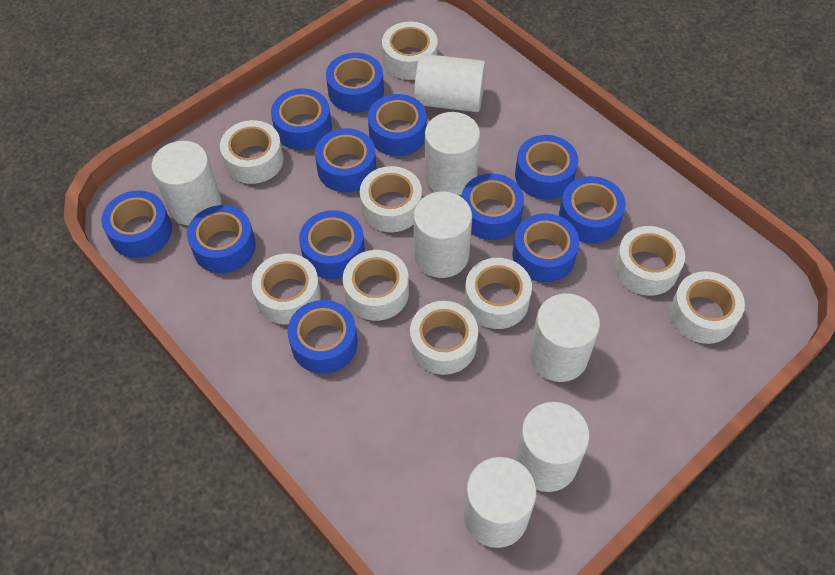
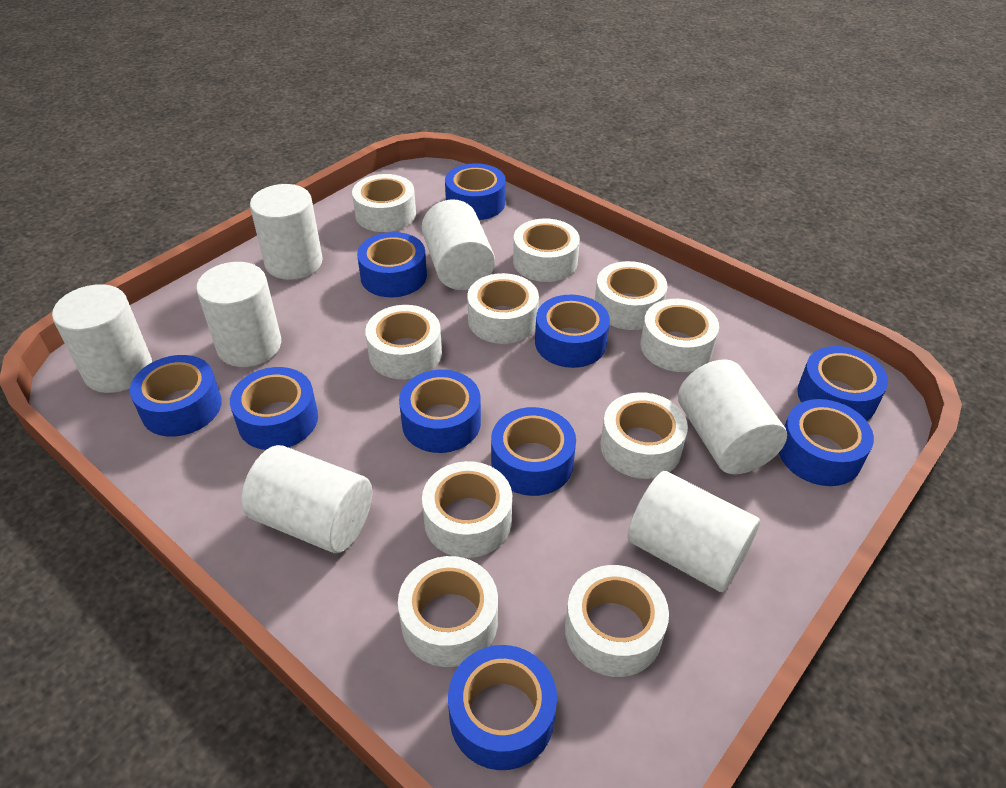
blue tape: [101,190,172,258] [187,205,256,273] [271,88,332,150] [288,300,358,374] [299,210,365,279] [315,128,377,193] [326,53,384,113] [368,94,427,156] [462,173,524,240] [512,213,579,282] [515,135,578,199] [559,176,625,243] = 12 -> [130,355,222,437] [230,367,318,450] [357,232,427,297] [399,370,481,453] [445,163,506,220] [448,645,557,770] [491,407,576,496] [535,295,610,368] [779,399,874,486] [797,346,888,421] = 10
white tape: [220,120,284,184] [252,254,321,325] [343,250,409,321] [360,166,422,232] [382,22,438,80] [410,301,478,375] [465,258,532,329] [614,226,685,296] [670,271,745,344] = 9 -> [352,174,416,232] [365,305,442,379] [398,556,498,667] [422,461,512,558] [467,273,539,344] [513,219,580,282] [565,565,669,677] [595,261,667,330] [600,392,688,479] [640,299,719,372] = 10

